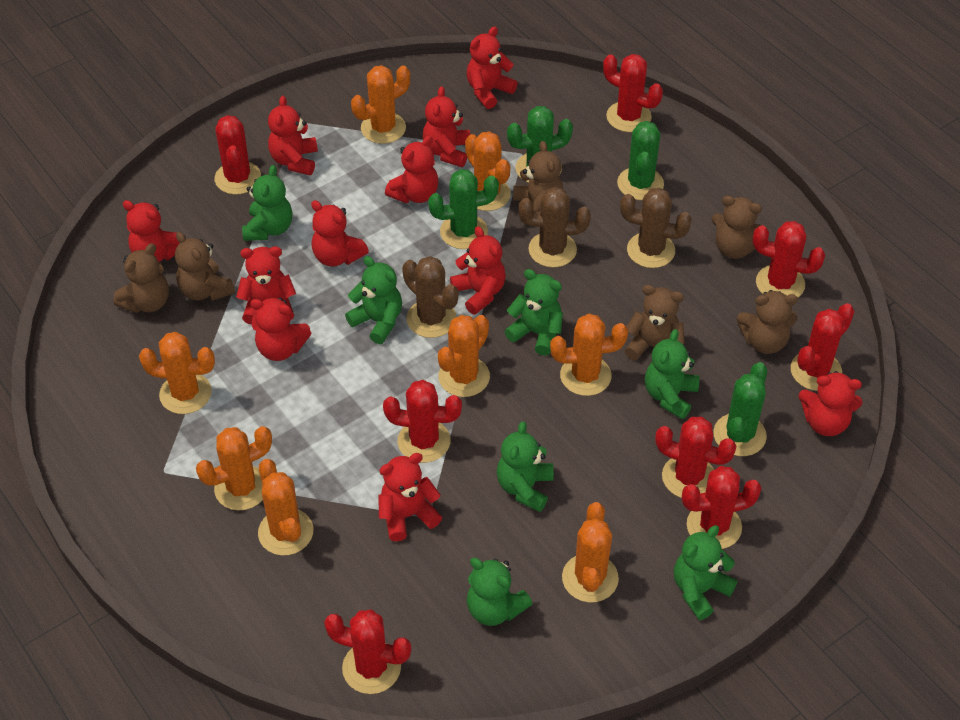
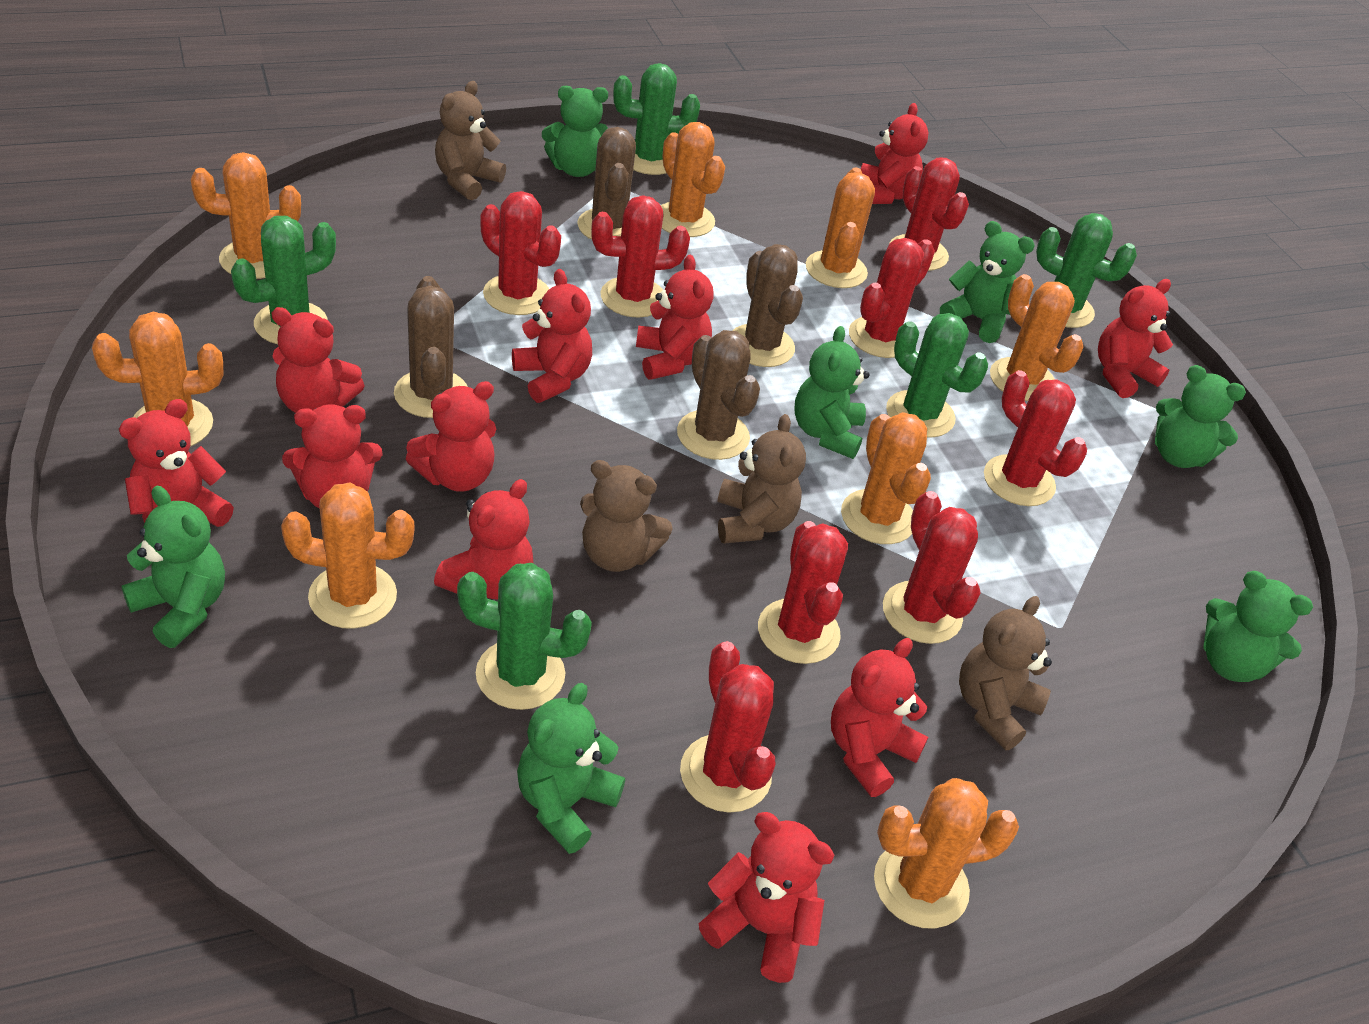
brown cactus: [402,256,458,338] [519,187,591,267] [620,188,692,268] = 3 -> [394,276,468,418] [577,127,636,240] [677,330,760,460] [733,244,803,367] = 4
brown teddy bear: [113,243,169,313] [175,232,235,301] [513,141,563,225] [625,285,685,360] [712,196,768,259] [737,290,798,354] = 6 -> [435,81,506,200] [580,460,673,572] [717,414,806,544] [959,596,1052,750] = 4
green cactus: [428,169,499,249] [507,106,573,183] [617,121,664,200] [713,362,767,456] = 4 -> [231,216,336,344] [457,563,592,710] [613,63,700,175] [886,313,988,438] [1036,213,1137,328] = 5

